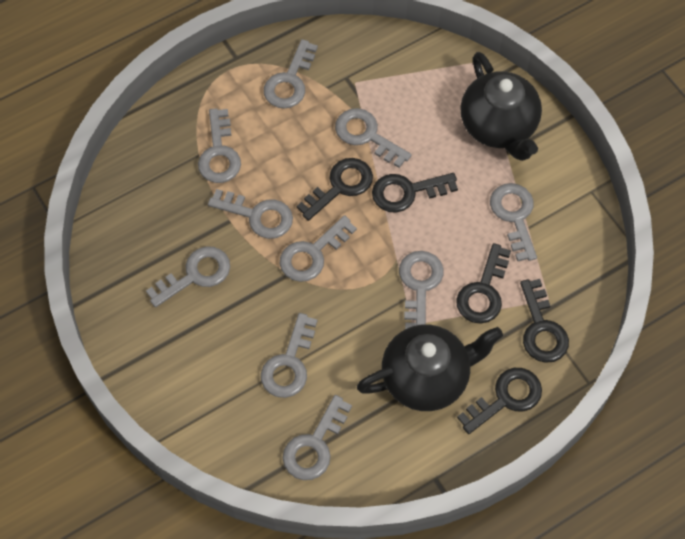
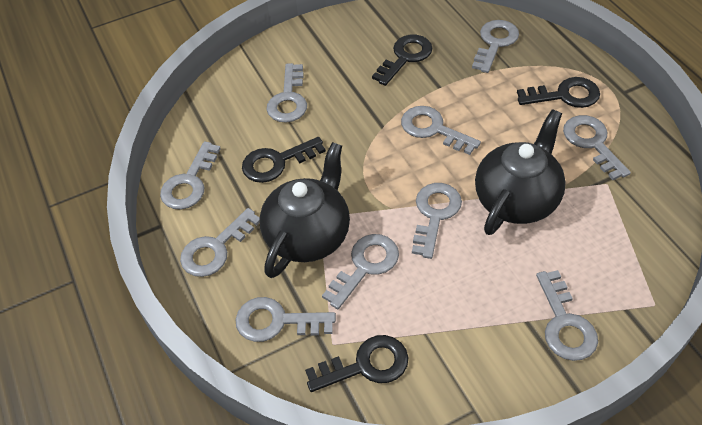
black key: [297,158,373,221] [372,173,458,213] [456,243,511,324] [457,368,542,434] [520,279,569,363] = 5 -> [242,137,326,183] [305,335,409,392] [372,35,432,86] [517,77,600,108] = 4

